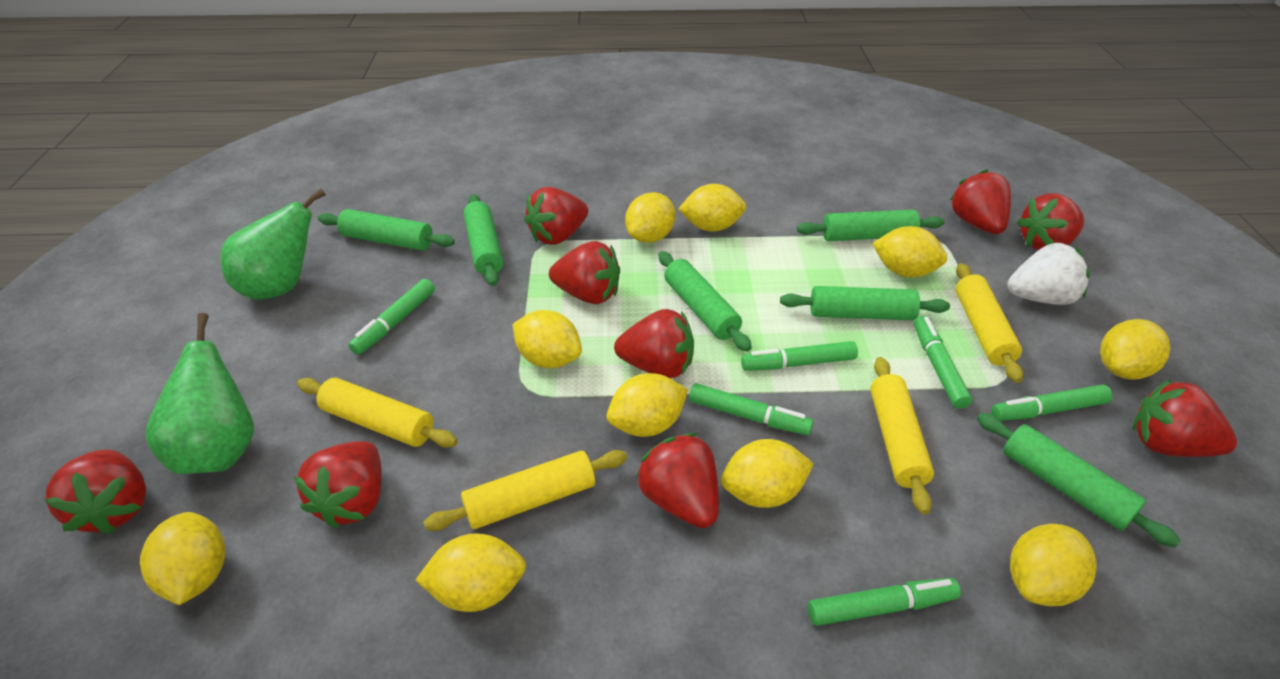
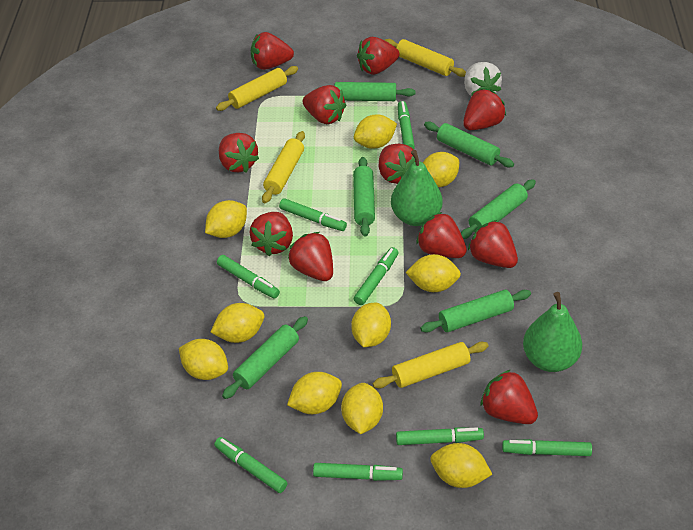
green marker: [349,279,435,355] [689,383,813,435] [741,341,858,371] [808,578,961,626] [914,316,972,409] [991,384,1113,421] = 6 -> [214,437,288,493] [217,255,280,299] [279,198,347,231] [313,463,403,481] [354,247,399,305] [396,427,484,445] [398,101,415,149] [502,439,592,456] = 8
red strawberry: [44,449,146,534] [294,441,382,529] [524,187,588,245] [549,241,620,304] [614,309,694,378] [636,433,719,528] [950,170,1011,234] [1017,193,1085,250] [1132,379,1237,457] = 9 -> [219,133,259,173] [250,212,293,256] [251,32,294,70] [288,232,333,281] [303,85,346,124] [357,37,400,75] [379,144,415,184] [416,212,467,258] [463,89,506,130] [468,220,518,268] [480,370,538,424] = 11

